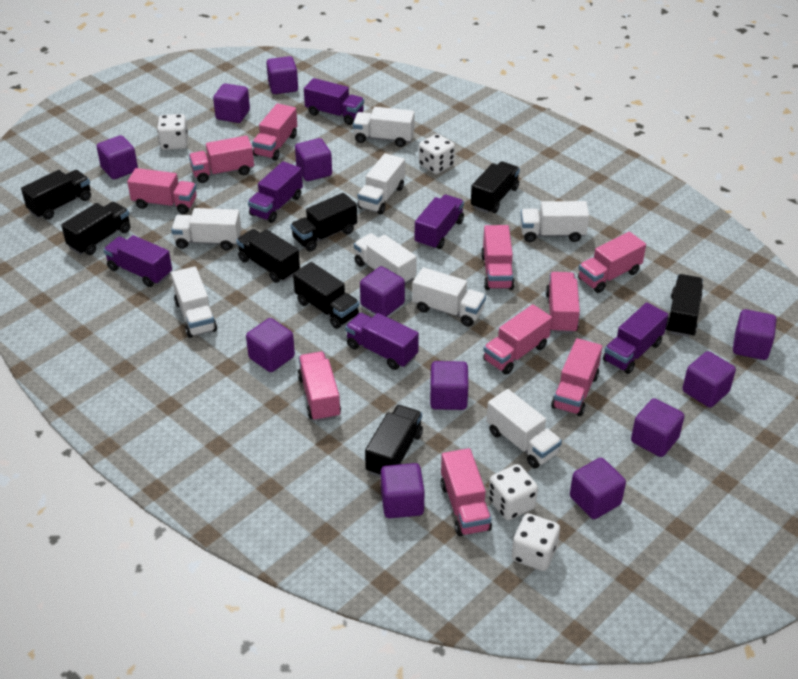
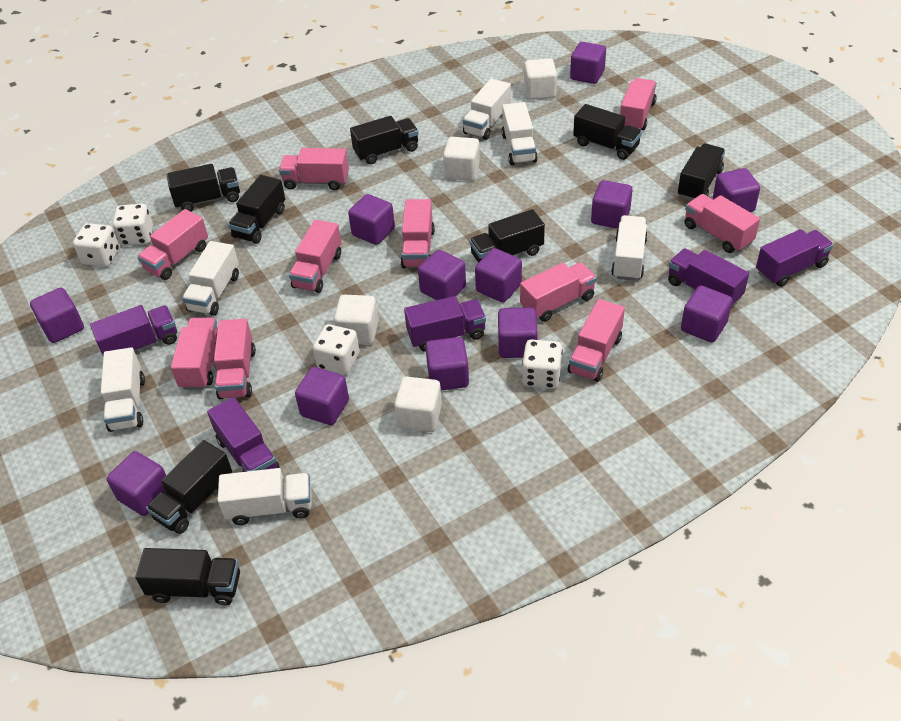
purple truck: [103,235,172,287] [248,161,303,223] [304,78,364,125] [345,313,419,370] [415,194,464,250] [603,302,668,374] = 6 -> [90,305,177,355] [207,397,280,472] [404,296,486,352] [668,248,749,308] [756,229,833,287] = 5
white cube: none = 0 -> [334,295,379,345] [394,377,442,432] [443,137,480,181] [524,58,557,100] = 4
white truck: [171,208,241,250] [171,266,217,338] [353,107,415,147] [354,233,417,285] [357,153,405,215] [412,267,486,327] [486,389,562,468] [521,201,589,242] = 8 -> [101,347,145,432] [182,241,239,316] [218,468,312,525] [463,78,511,140] [502,102,538,165] [611,215,648,281] = 6

